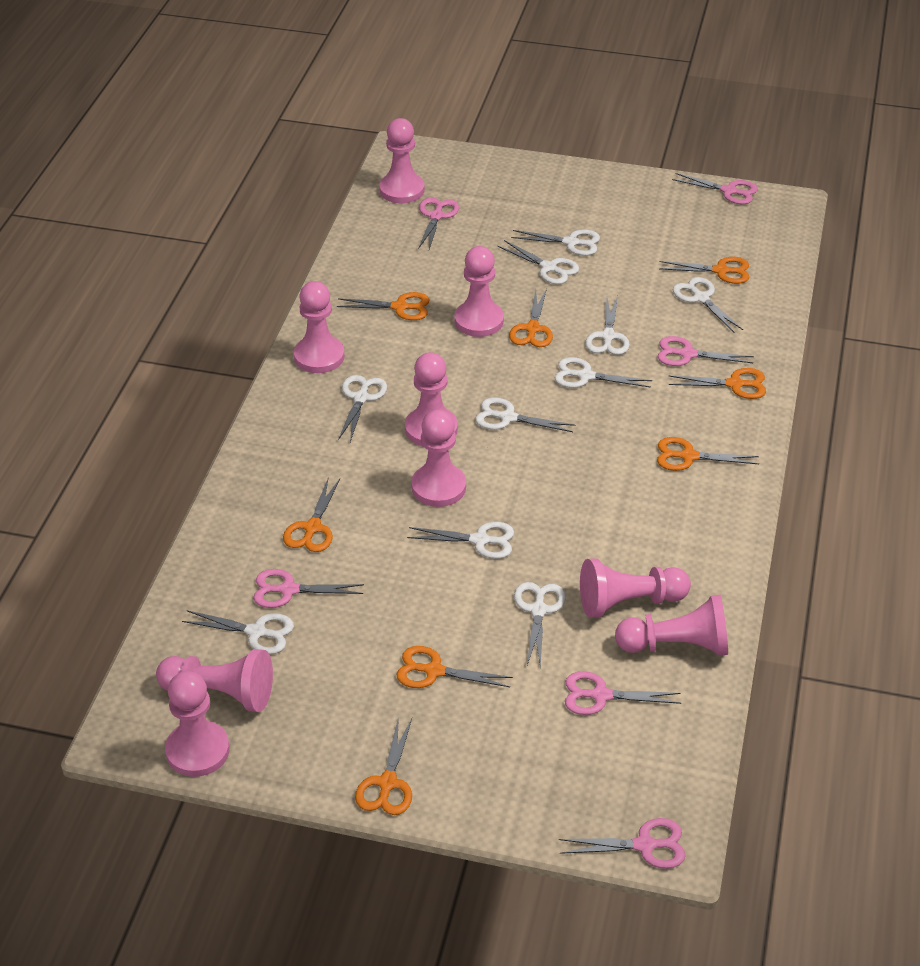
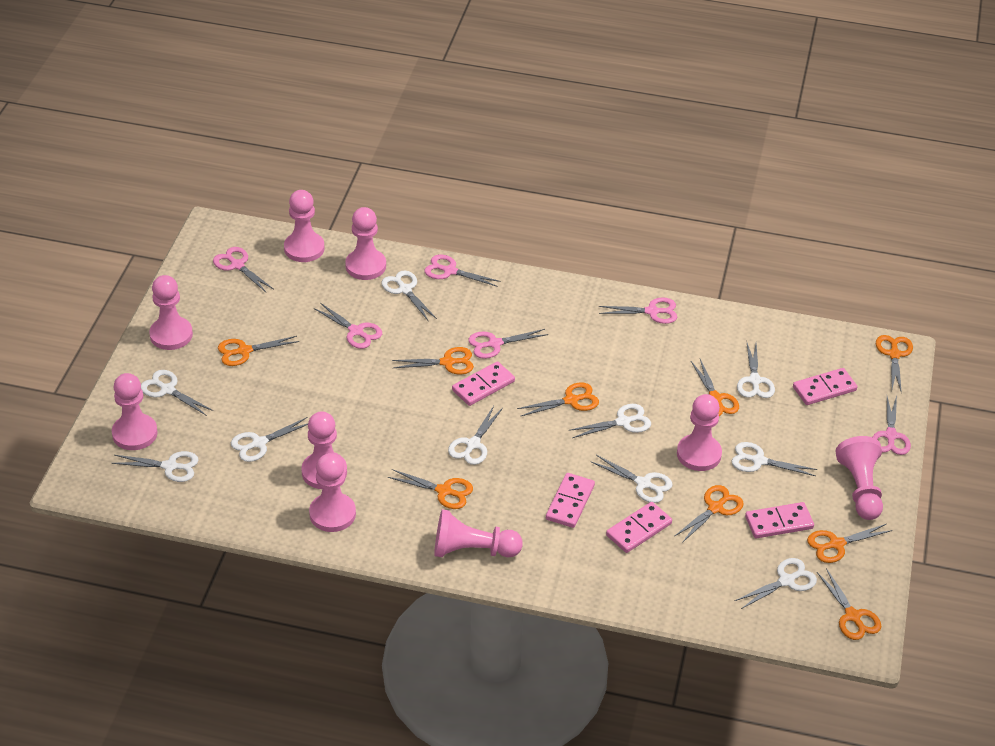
orange scissors: [283,477,340,552] [337,292,429,320] [355,716,412,815] [396,646,513,688] [509,288,553,347] [657,437,759,471] [659,257,749,284] [669,368,766,399] = 8 -> [218,336,299,366] [388,469,473,509] [392,347,474,375] [517,382,599,417] [675,485,744,543] [691,359,739,416] [807,524,892,563] [817,568,882,640] [876,335,913,393] = 9
pink domino: none = 0 -> [452,361,515,406] [546,473,595,528] [606,502,672,553] [745,502,814,538] [793,368,857,405] = 5

